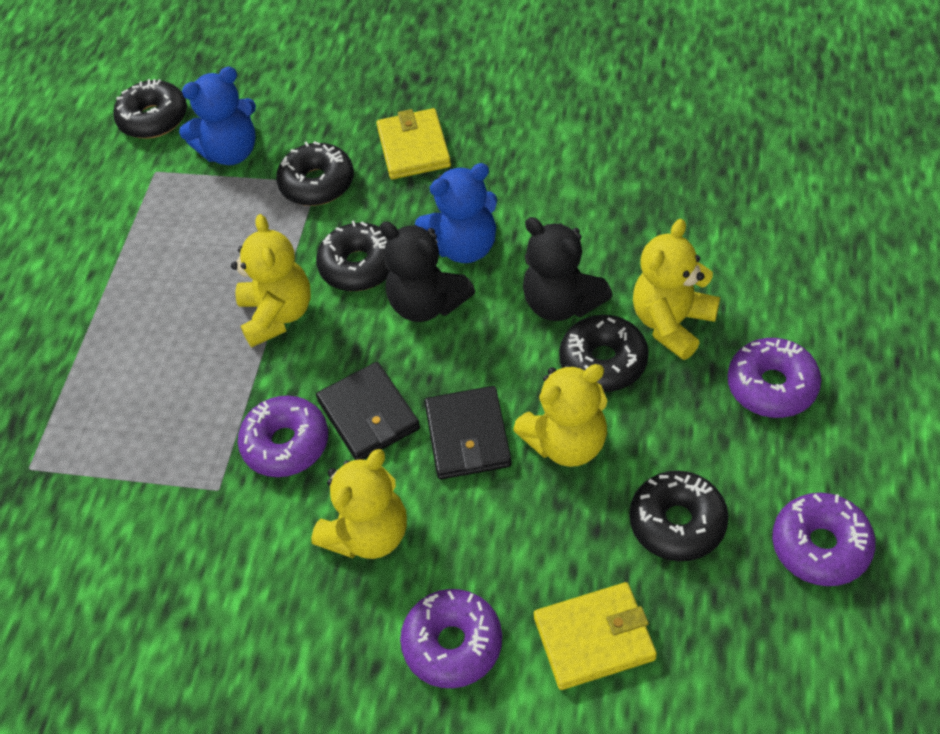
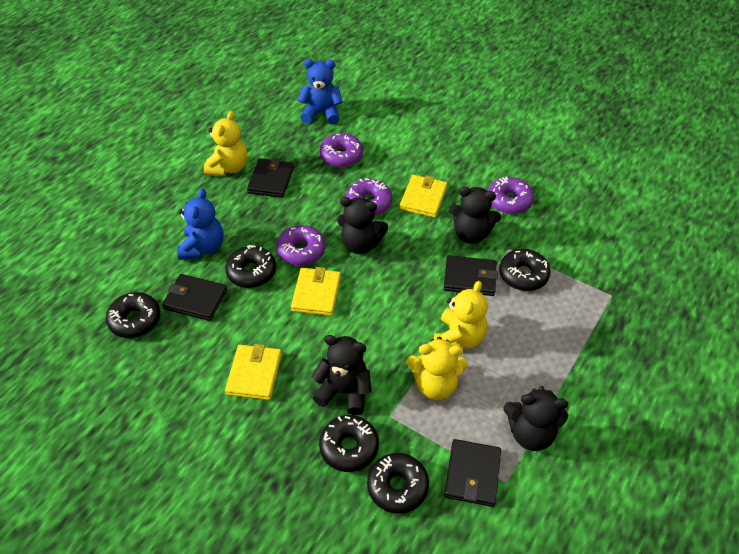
black teddy bear: [379,221,475,322] [523,217,613,321] = 2 -> [312,335,371,415] [337,197,388,254] [449,187,501,244] [503,386,568,451] = 4
black wallet: [316,362,420,460] [424,386,512,480] = 2 -> [162,274,227,321] [247,158,294,198] [444,255,498,296] [444,439,501,507] = 4
yellow teddy bear: [231,214,311,348] [311,449,407,559] [513,364,607,467] [633,219,720,360] = 4 -> [204,111,247,176] [407,337,468,400] [434,281,488,349] = 3
yellow wallet: [376,108,451,179] [534,582,657,690] = 2 -> [225,344,282,400] [291,267,341,316] [400,175,447,218] = 3

